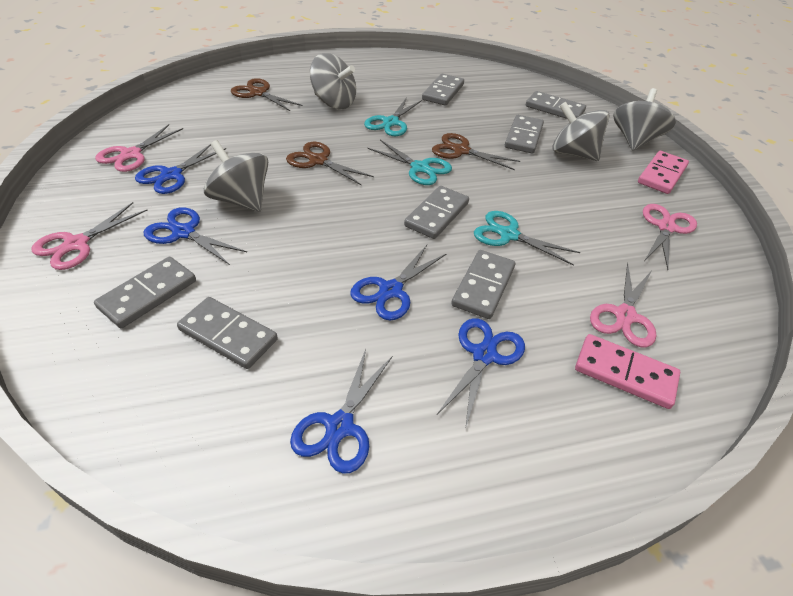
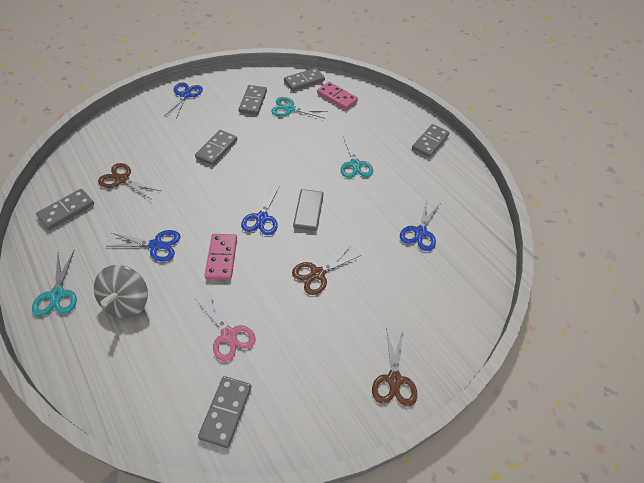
blue scissors: [135,145,226,194] [144,207,247,265] [290,349,392,474] [350,245,446,320] [437,318,525,429] = 5 -> [109,230,180,262] [164,82,203,119] [241,185,280,235] [400,200,440,251] = 4
grey spinning top: [204,140,268,212] [310,53,356,109] [552,102,610,161] [613,88,676,151] = 4 -> [94,265,148,318] = 1
pink scissors: [31,202,147,270] [95,124,183,172] [590,263,656,348] [643,204,697,270] = 4 -> [197,292,256,361] = 1

